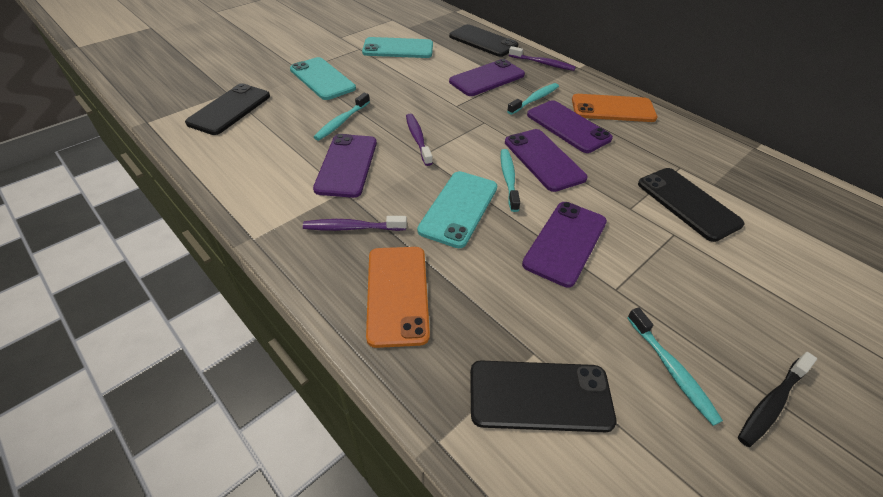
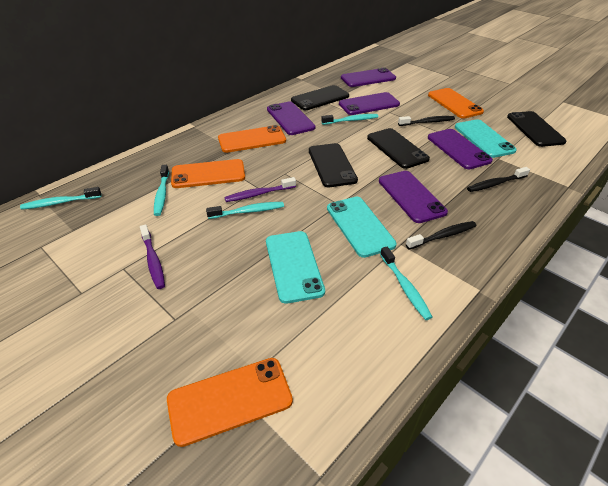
black toothbrush: [738,352,817,447] = 1 -> [398,116,455,126] [406,221,477,250] [467,167,530,192] = 3
orange phone: [366,247,430,348] [572,94,657,122] = 2 -> [167,358,293,447] [171,159,245,188] [218,125,286,153] [428,88,484,118] = 4
purple toothbrush: [303,216,407,231] [406,114,433,166] [509,46,576,71] = 3 -> [140,224,165,289] [224,177,296,202] = 2
turquoise toothbrush: [314,93,370,141] [501,149,520,212] [507,83,559,115] [627,307,723,426] = 4 -> [20,187,102,210] [154,165,169,216] [206,202,284,219] [321,114,378,125] [380,247,432,320] = 5

